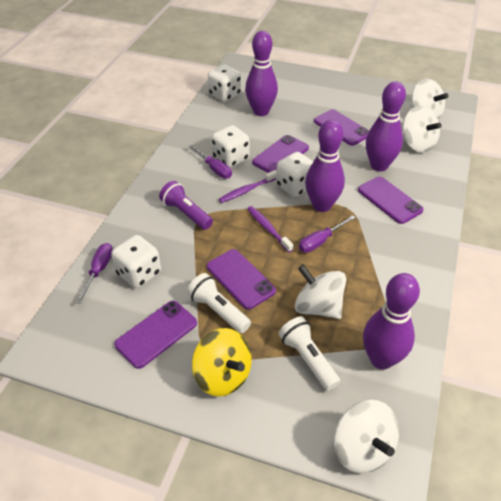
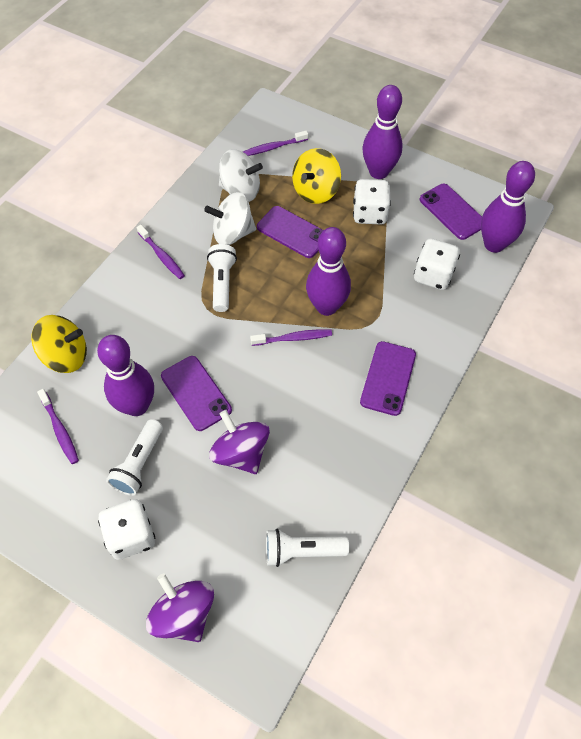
purple flashlight: [159,181,213,230] = 1 -> none = 0
purple phone: [115,301,197,369] [207,249,276,310] [252,135,309,173] [314,109,369,146] [358,176,423,224] = 5 -> [161,356,232,431] [257,206,324,258] [360,341,416,416] [420,184,482,240] = 4
purple screwdriver: [76,243,113,304] [188,145,232,179] [299,215,356,253] = 3 -> none = 0
purple spinning top: none = 0 -> [146,573,214,642] [209,410,270,474] = 2
purple toothbrush: [219,170,277,203] [247,206,294,252] = 2 -> [37,389,79,464] [137,225,185,279] [243,131,308,156] [250,329,332,346] = 4
white dice: [111,235,161,288] [208,64,241,102] [211,125,250,168] [276,152,314,197] = 4 -> [98,499,155,560] [353,179,391,225] [414,238,460,290] = 3
white flashlight: [187,273,251,333] [279,316,340,391] = 2 -> [106,419,163,496] [207,244,237,312] [266,529,349,567] = 3
white spinning top: [295,265,346,319] [334,400,399,473] [403,106,442,152] [410,79,448,119] = 4 -> [204,192,256,245] [219,149,263,202] = 2
yellow spinning top: [192,328,252,397] = 1 -> [31,315,87,373] [292,148,341,204] = 2

